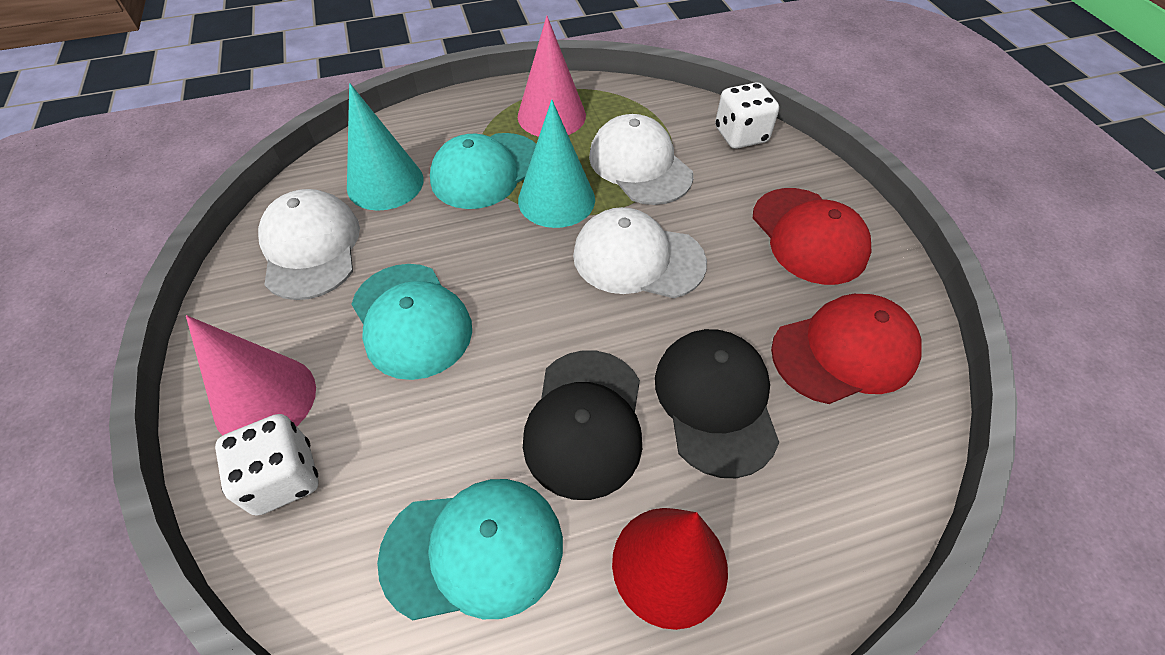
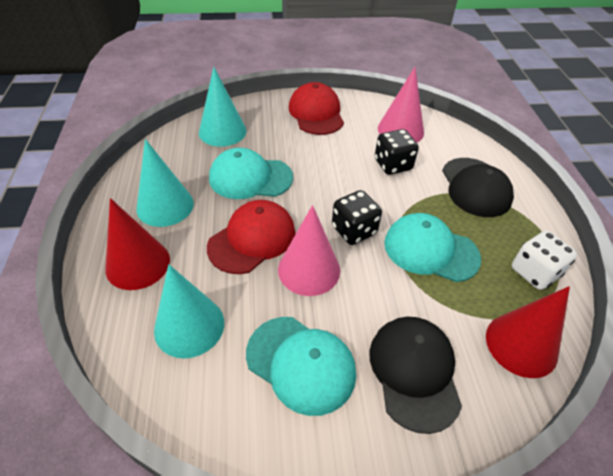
black dice: none = 0 -> [332,190,382,245] [375,129,419,175] = 2
red cone: [612,508,728,630] = 1 -> [105,198,170,290] [486,286,570,378] = 2
turquoise cone: [347,83,424,211] [518,100,595,228] = 2 -> [136,139,194,227] [154,264,224,358] [199,67,246,147] = 3
white cap: [258,189,360,300] [573,207,707,298] [589,114,693,205] = 3 -> none = 0
white dice: [215,414,318,516] [715,82,779,149] = 2 -> [512,231,577,290] = 1

